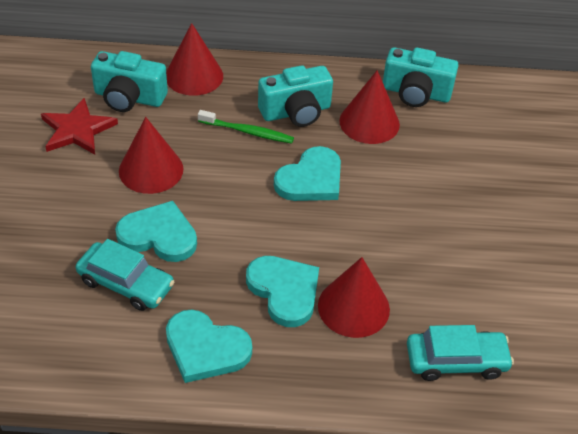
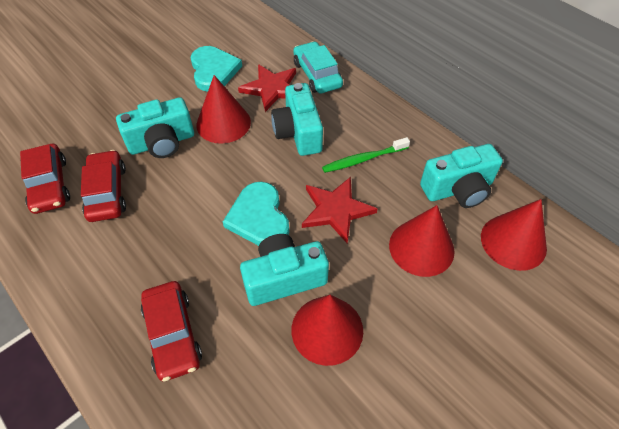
red car: none = 0 -> [20,144,70,214] [81,150,126,222] [141,281,202,381] = 3
red star: [41,98,118,155] = 1 -> [238,64,296,112] [302,177,377,243] = 2
turquoise camera: [91,51,168,112] [258,65,333,127] [383,47,459,107] = 3 -> [116,97,194,158] [240,234,329,306] [271,83,323,156] [420,144,503,208] = 4
turquoise car: [76,239,174,311] [407,325,514,381] = 2 -> [293,41,343,93] = 1
turquoise heart: [115,201,197,262] [166,310,252,383] [246,256,319,327] [274,146,341,201] = 4 -> [191,46,242,92] [223,182,289,246] = 2

